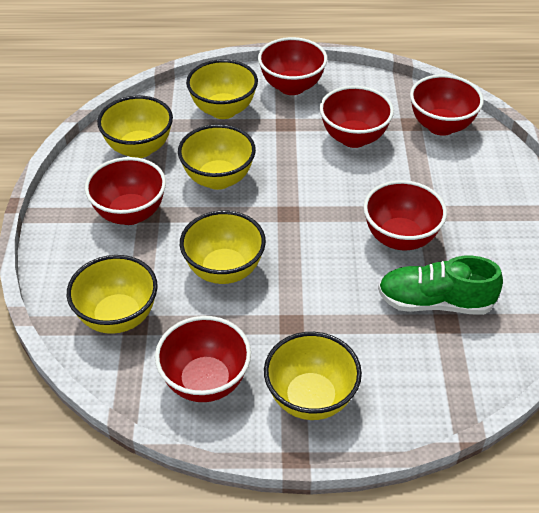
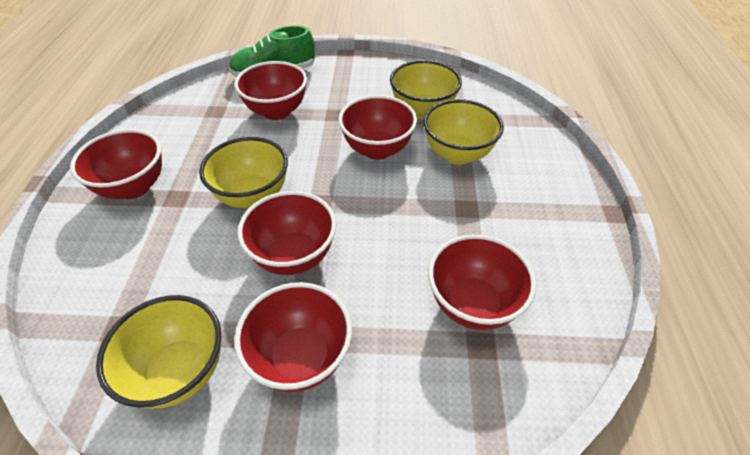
yellow bowl: [67,255,158,334] [97,96,173,158] [178,124,256,190] [180,210,266,284] [186,59,258,119] [264,332,362,420] = 6 -> [96,295,221,409] [199,137,288,209] [390,60,462,119] [424,99,504,165] = 4

